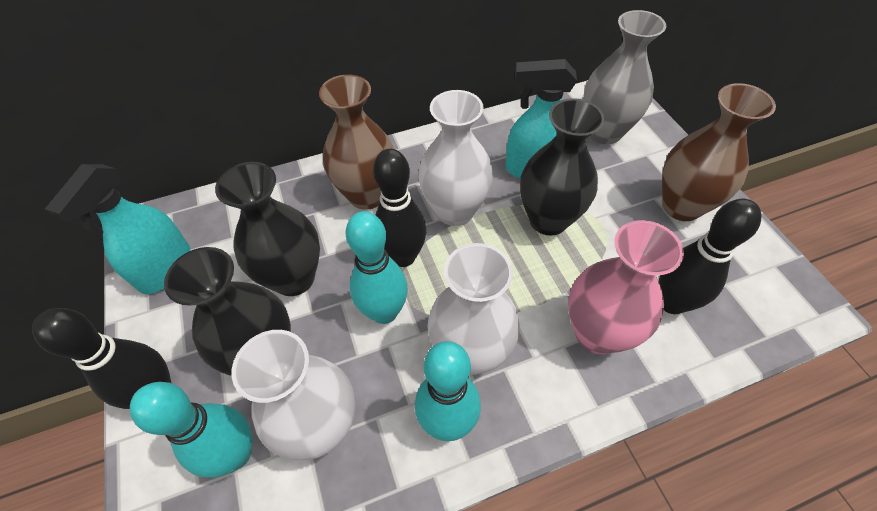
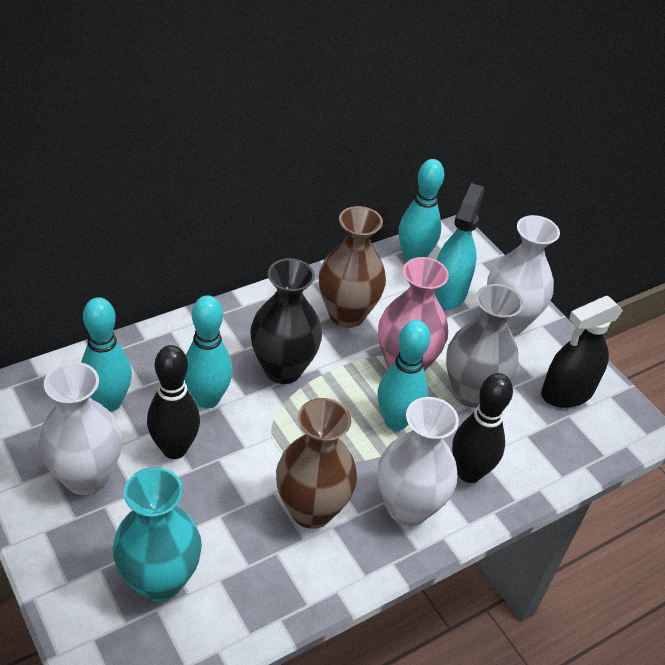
black bowling pin: [32,308,171,409] [373,149,426,267] [659,199,761,314] = 3 -> [147,345,200,459] [452,373,513,483] = 2
black spray bottle: none = 0 -> [541,296,623,408] = 1
black vase: [164,247,291,376] [215,162,320,296] [520,98,605,236] = 3 -> [250,258,322,384] = 1
turquoise bowling pin: [130,382,252,478] [346,211,408,324] [415,341,481,441] = 3 -> [81,297,132,412] [184,295,233,409] [377,320,430,431] [399,159,444,262] = 4
turquoise spray bottle: [45,164,190,294] [506,59,577,179] = 2 -> [434,183,485,309] = 1
turquoise vase: none = 0 -> [113,467,202,602] = 1

